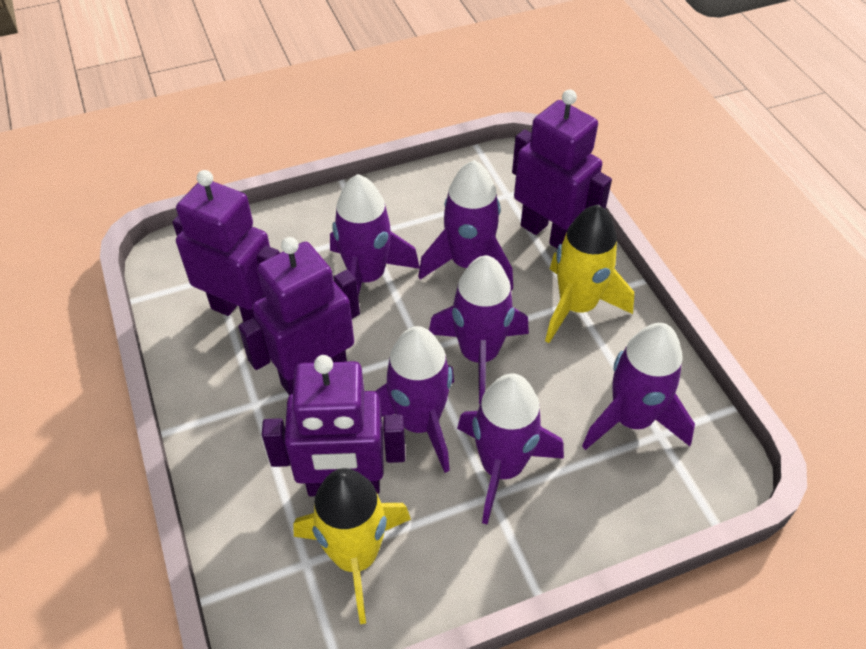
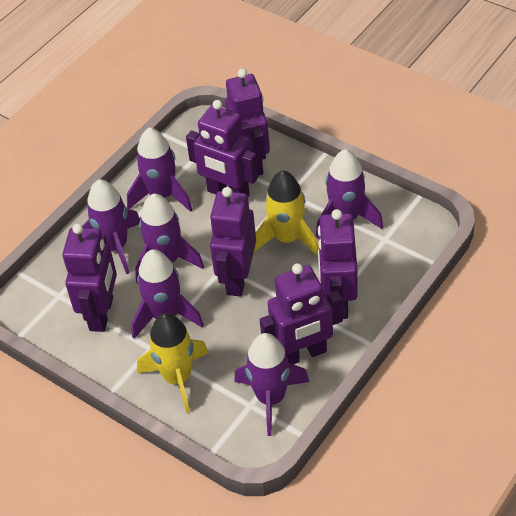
purple robot: [172,170,280,322] [238,237,360,396] [262,355,405,497] [512,90,612,249] = 4 -> [62,224,117,332] [186,100,258,197] [210,187,256,296] [225,69,270,176] [260,263,343,364] [318,209,358,319] = 6

